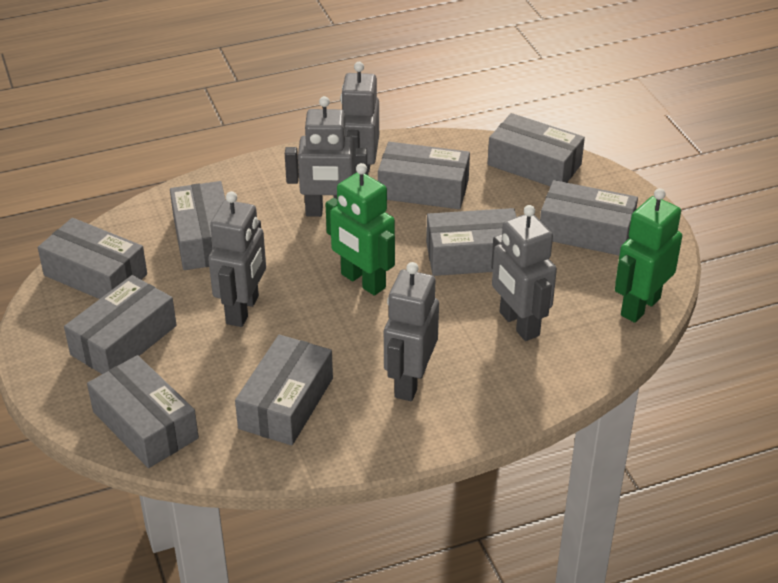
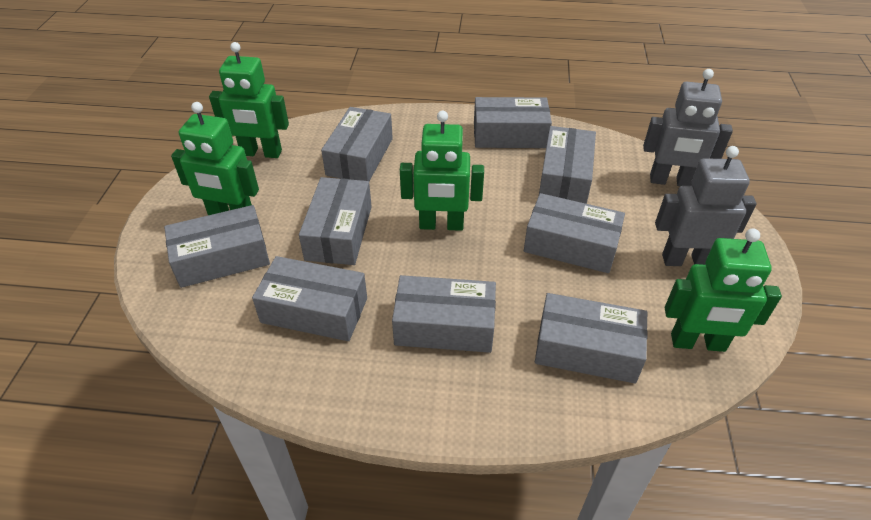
green robot: [326,163,395,296] [615,188,682,323] = 2 -> [171,102,259,215] [209,42,289,158] [400,111,484,231] [665,229,782,352] = 4
grey robot: [208,191,266,327] [285,96,368,217] [340,62,379,172] [384,262,439,401] [491,205,557,341] = 5 -> [643,69,733,186] [655,146,757,266] = 2

